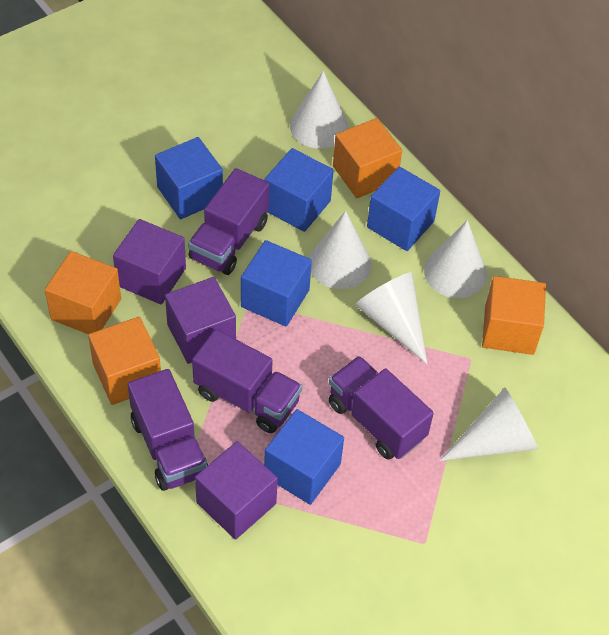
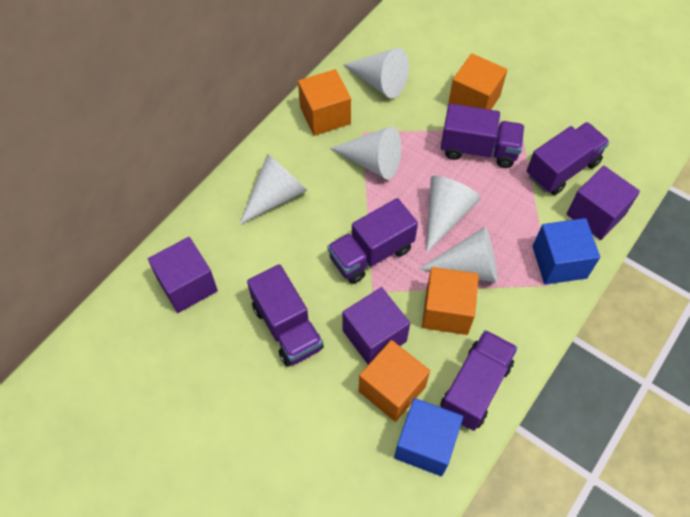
blue cube: [155,137,223,219] [241,240,312,327] [264,409,344,505] [265,148,334,232] [367,167,440,251] = 5 -> [394,398,463,476] [532,218,600,285] = 2
purple truck: [128,369,208,491] [188,168,270,275] [192,329,302,433] [328,356,434,460] = 4 -> [247,264,324,367] [327,198,418,284] [440,330,518,431] [441,104,524,168] [527,122,610,195] = 5

